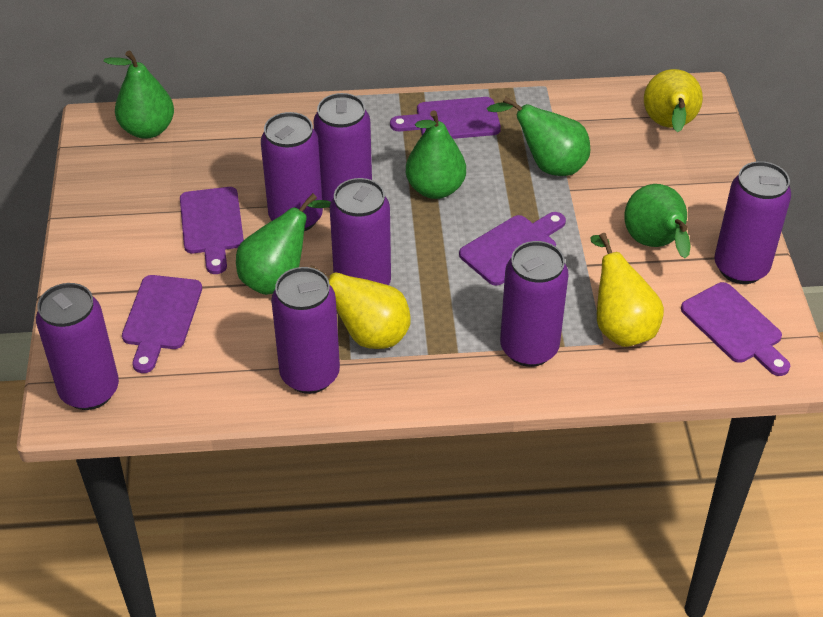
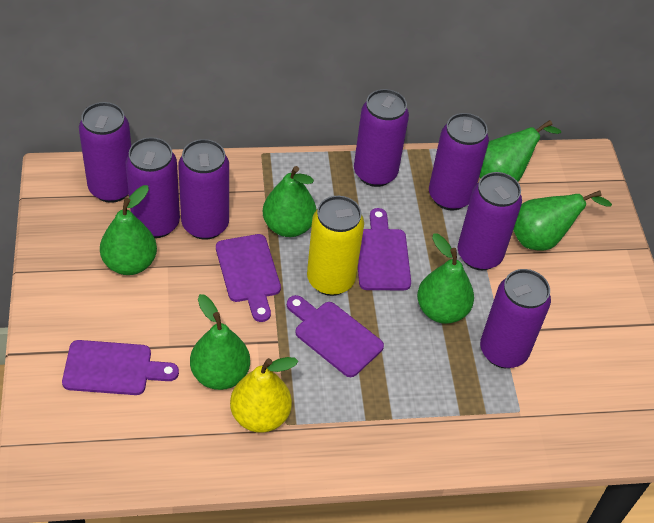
green pear: [103,50,174,139] [236,193,331,295] [406,110,466,199] [487,97,590,176] [624,184,691,258] = 5 -> [100,185,157,275] [190,294,250,390] [263,166,316,237] [417,234,474,324] [479,120,561,182] [513,190,612,251] = 6
purple cutting board: [122,275,202,373] [180,187,244,274] [390,97,501,139] [459,212,566,286] [681,282,790,376] = 5 -> [62,340,179,395] [216,234,281,322] [287,295,384,377] [358,208,411,290] = 4
yellow can: none = 0 -> [307,196,364,296] = 1
yellow pear: [310,265,411,349] [590,233,664,347] [644,69,703,132] = 3 -> [230,357,298,433] = 1

